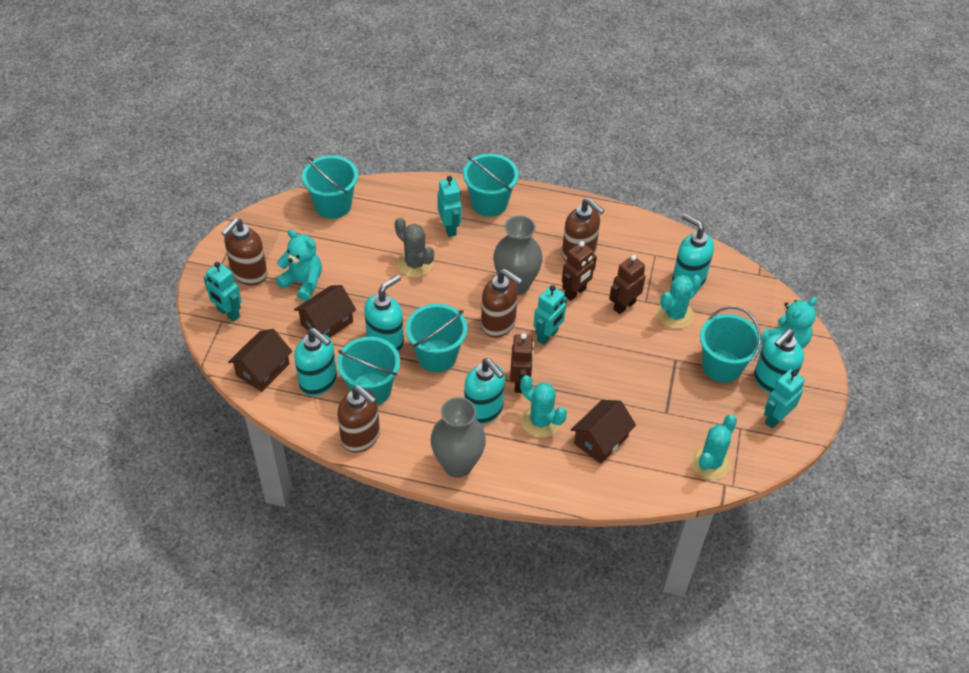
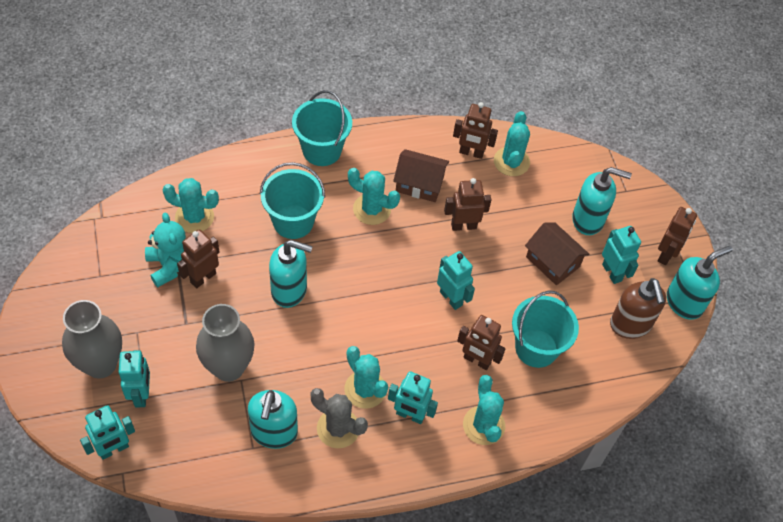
brown house: [228,329,292,392] [294,285,356,338] [571,400,636,464] = 3 -> [393,149,449,202] [525,223,590,285] = 2
brown robot: [510,333,534,393] [562,241,597,301] [609,255,645,314] = 3 -> [177,229,219,288] [444,178,491,231] [453,102,498,159] [457,315,505,370] [658,207,697,265] = 5
brown soap dispenser: [221,218,267,285] [337,385,380,453] [481,269,523,338] [562,198,605,263] = 4 -> [610,278,666,339] = 1
turquoise bucket: [302,155,358,219] [337,337,400,405] [406,304,467,372] [463,154,519,217] [700,306,762,383] = 5 -> [260,162,325,239] [292,90,352,166] [512,290,579,368] = 3
turquoise cactus: [520,375,567,438] [657,275,702,329] [691,415,737,480] = 3 -> [162,178,219,233] [344,346,388,409] [348,168,400,225] [463,375,505,445] [494,111,530,176] = 5
turquoise robot: [204,262,242,322] [437,176,462,237] [534,285,567,345] [764,369,805,428] = 4 -> [80,405,135,460] [119,350,150,408] [388,371,438,424] [437,251,475,310] [602,226,641,284] = 5
turquoise soap dispenser: [294,328,337,396] [364,275,404,352] [464,358,505,424] [672,214,714,287] [754,329,804,393] = 5 -> [248,390,298,449] [269,240,313,308] [572,167,632,235] [667,246,733,320] = 4
turquoise teddy bear: [276,229,322,301] [761,297,817,349] = 2 -> [145,212,186,287] = 1

